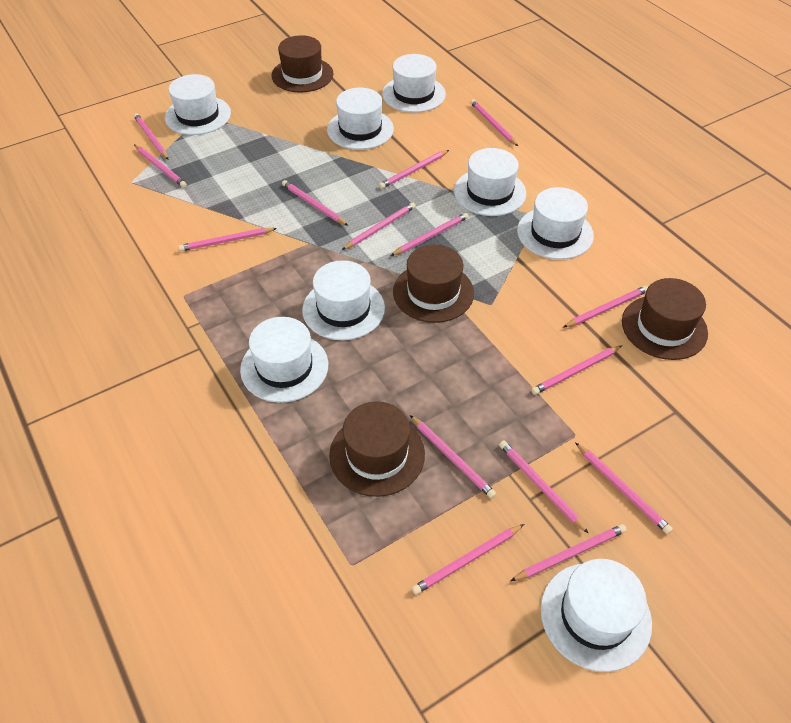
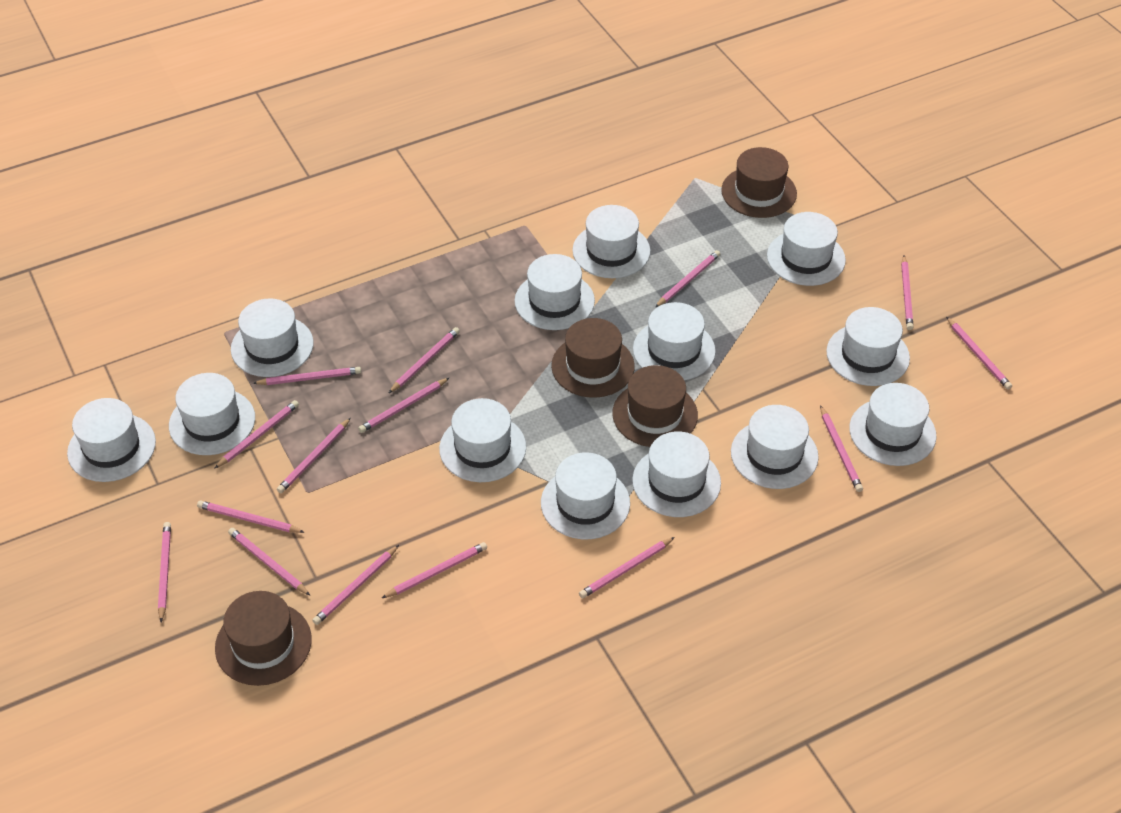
white hat: [165,74,231,135] [240,317,328,403] [302,260,385,340] [327,88,394,150] [382,54,446,113] [454,148,526,216] [517,187,594,260] [541,559,652,672] = 8 -> [67,398,156,482] [169,373,255,455] [231,298,314,377] [439,398,526,482] [515,254,595,330] [541,453,630,539] [572,205,650,278] [632,431,721,517] [633,302,716,380] [731,405,819,489] [767,212,846,286] [826,307,910,386] [849,383,936,466] = 13

